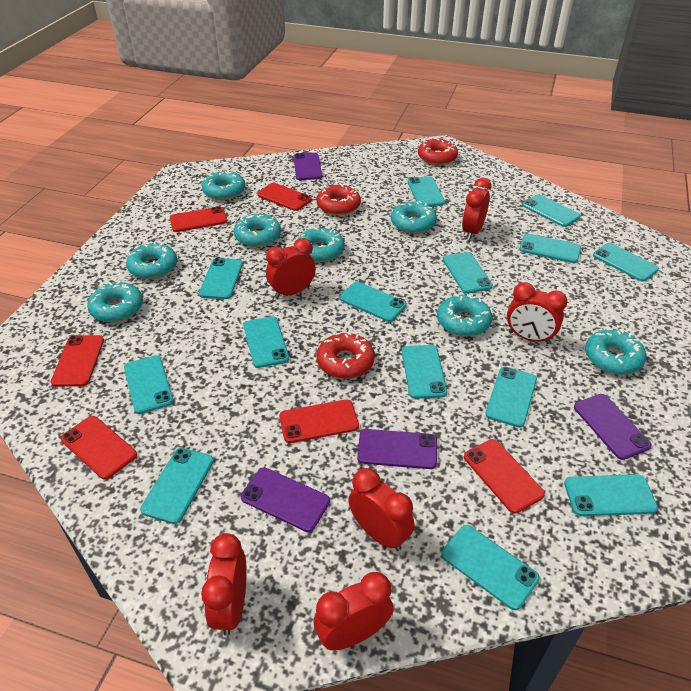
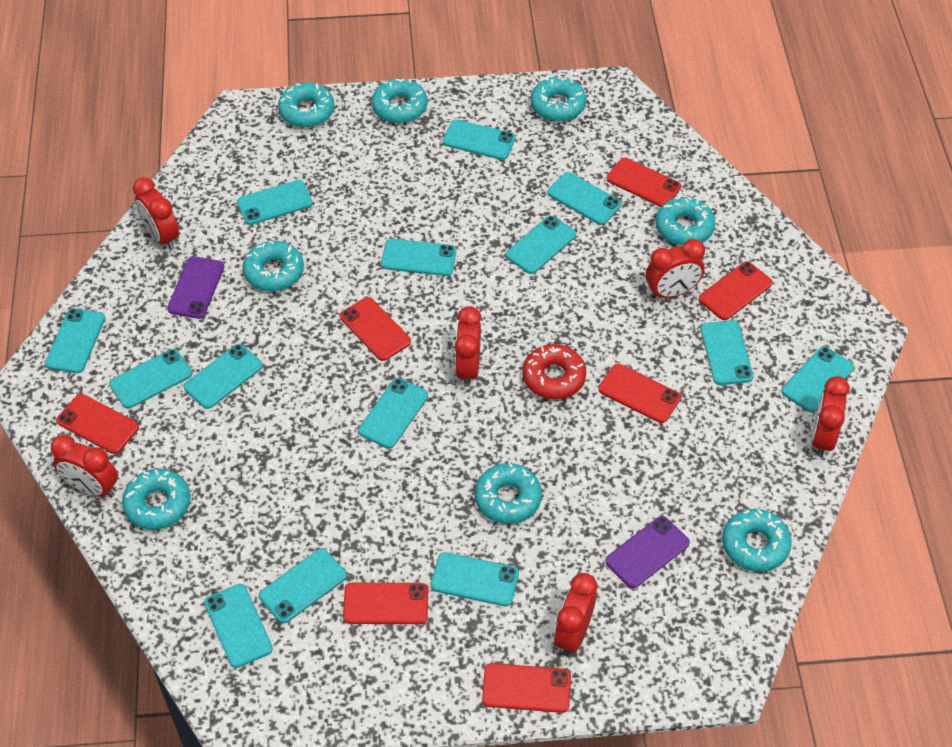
purple phone: [241,468,330,532] [293,153,322,180] [357,429,437,469] [574,394,652,460] = 4 -> [167,256,225,319] [605,516,690,588] = 2
red donut: [316,332,375,379] [317,184,361,215] [418,138,458,165] = 3 -> [522,344,586,399] = 1
red phone: [51,335,104,387] [61,416,137,480] [170,206,227,232] [257,183,312,211] [279,400,359,443] [464,439,545,514] = 6 -> [56,394,139,454] [340,297,411,361] [343,583,428,624] [482,663,571,713] [598,363,681,423] [607,158,681,207] [699,262,773,320] = 7

